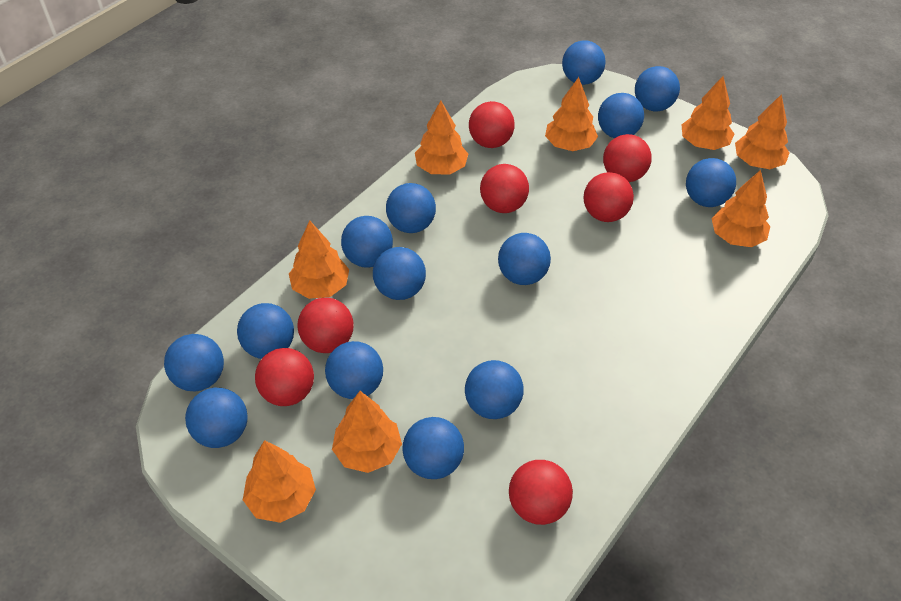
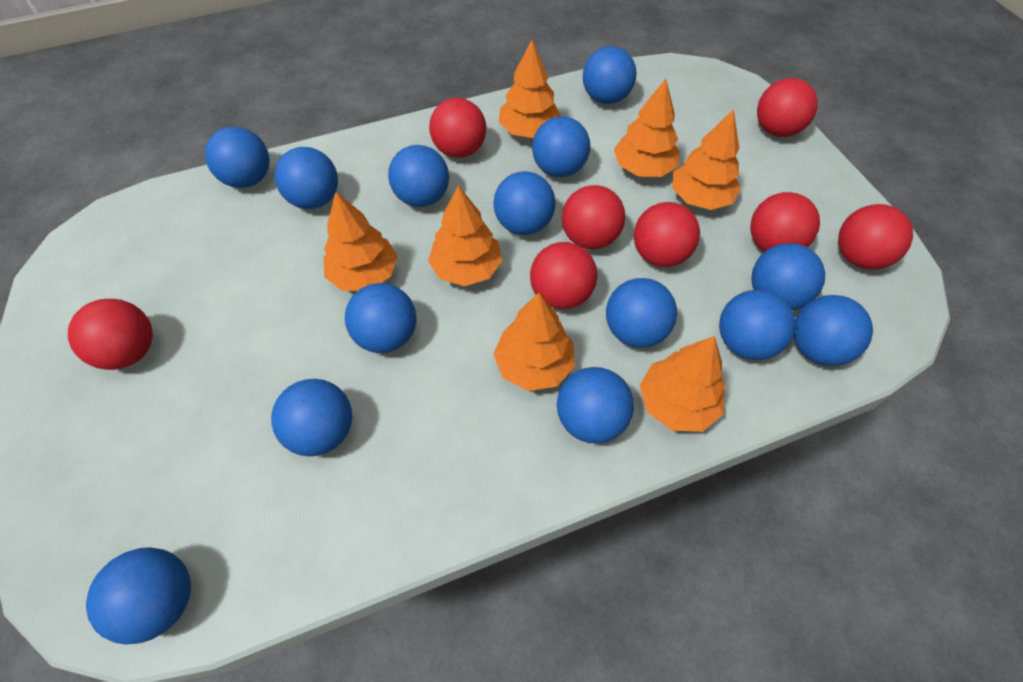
orange tree: [243,440,316,523] [289,220,349,299] [332,391,402,473] [415,101,468,175] [545,77,598,151] [681,76,734,150] [712,170,770,247] [735,94,790,169] = 8 -> [323,192,398,291] [428,185,503,286] [493,293,575,391] [499,40,561,138] [614,78,680,177] [640,336,725,432] [672,109,741,210] = 7
red ball: [255,348,314,406] [298,298,354,353] [469,101,515,148] [480,164,529,213] [509,460,573,525] [584,172,634,222] [603,134,652,182] = 7 -> [68,299,153,370] [429,98,486,158] [530,242,597,309] [562,185,625,250] [634,202,700,267] [750,192,820,252] [757,78,818,137] [838,204,913,270] = 8

